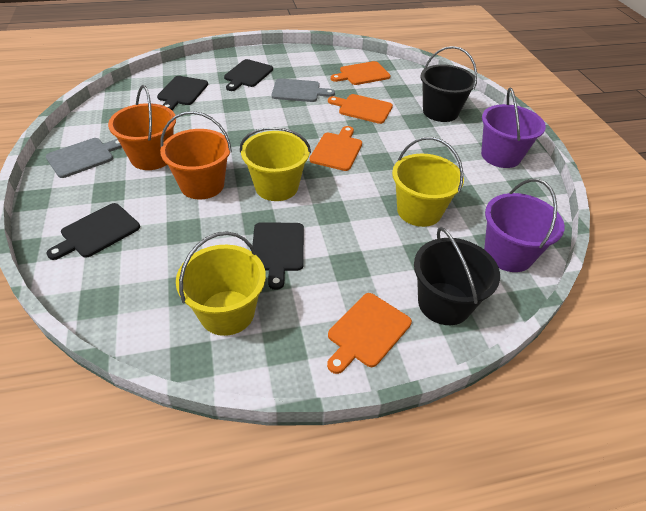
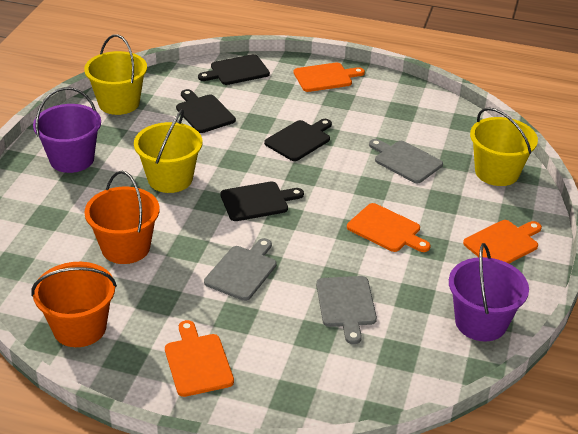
black bucket: [414,227,500,325] [420,46,477,122] = 2 -> none = 0
grey cutting board: [46,138,122,178] [272,78,335,102] = 2 -> [204,238,277,301] [316,276,377,344] [369,139,443,183] = 3

